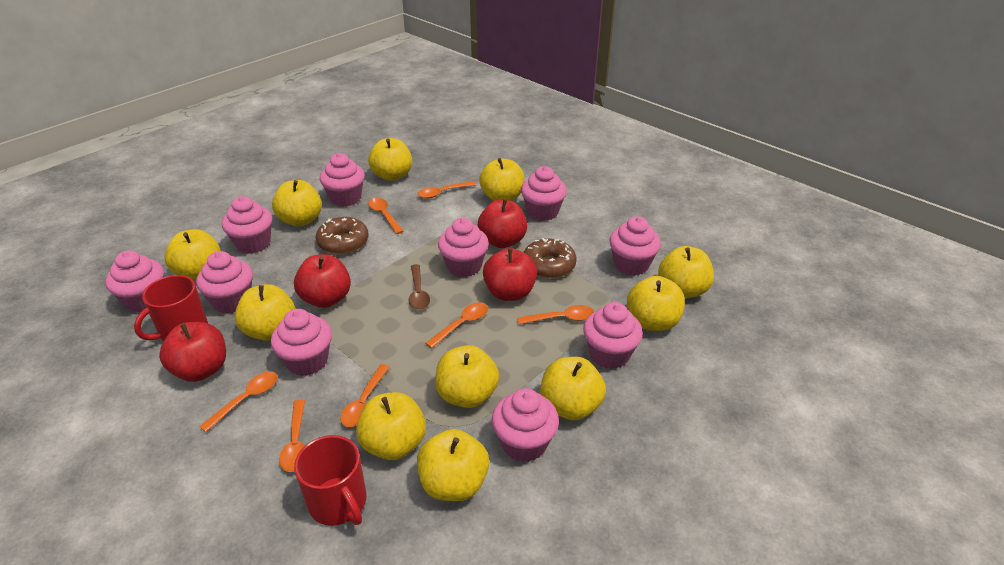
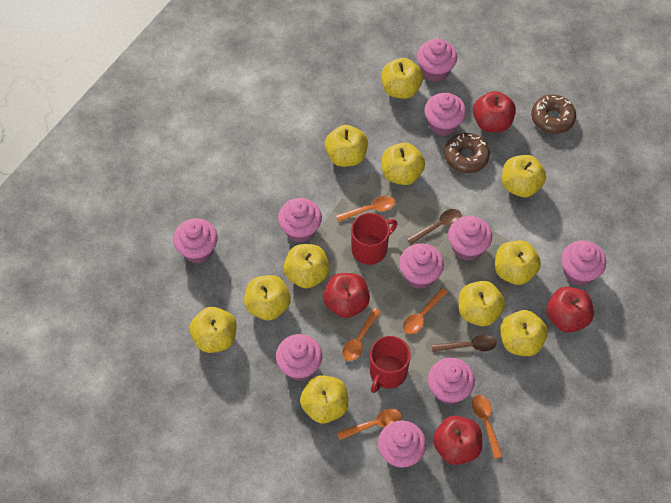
brown spoon: [409,264,430,310] = 1 -> [407,209,462,245] [432,335,497,352] = 2
orange spoon: [199,371,278,432] [279,400,305,472] [340,364,389,427] [368,198,404,234] [418,181,476,198] [425,302,488,348] [517,305,594,324] = 7 -> [336,196,395,222] [337,409,402,440] [342,308,381,361] [403,288,448,334] [472,395,503,459] = 5

